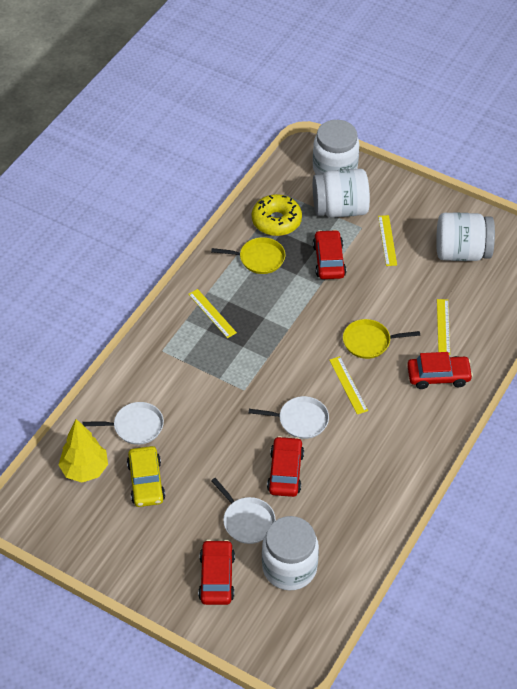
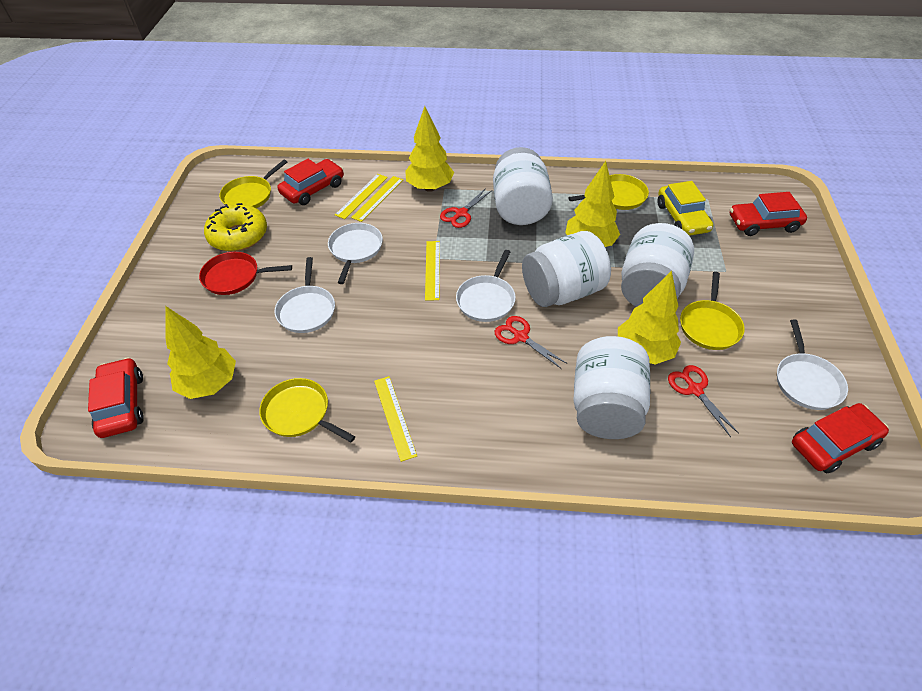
red pan: none = 0 -> [199,252,292,295] = 1
red scissors: none = 0 -> [440,188,491,228] [495,316,568,369] [668,365,739,437] = 3
white pan: [82,402,164,445] [211,478,276,544] [249,396,329,439] = 3 -> [275,257,335,333] [328,223,383,284] [456,250,516,322] [777,319,848,410] = 4
yellow pan: [211,237,285,274] [343,319,420,359] = 2 -> [219,160,287,208] [259,378,355,442] [568,174,649,210] [680,272,745,350] = 4
yellow tree: [58,419,108,482] = 1 -> [166,306,236,399] [405,106,454,192] [565,161,620,247] [618,271,681,365] = 4

